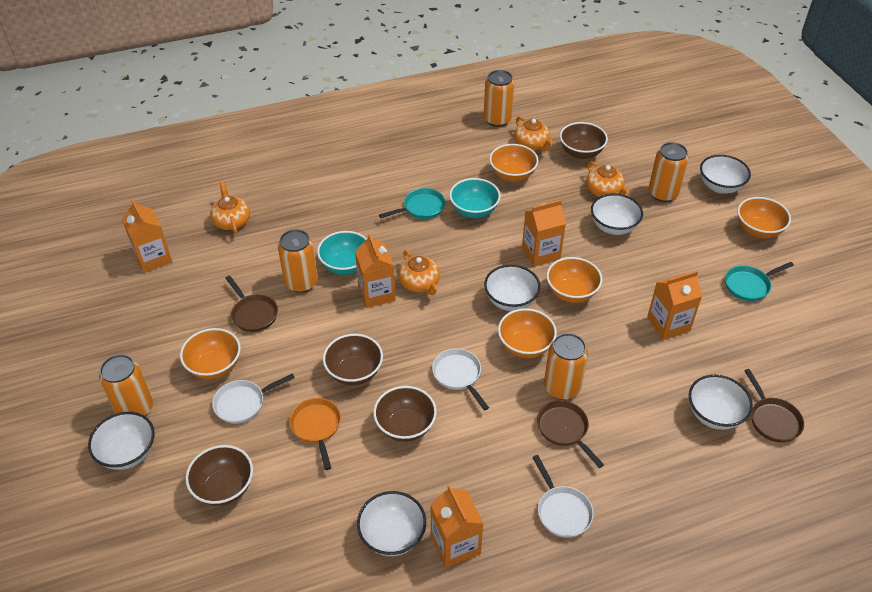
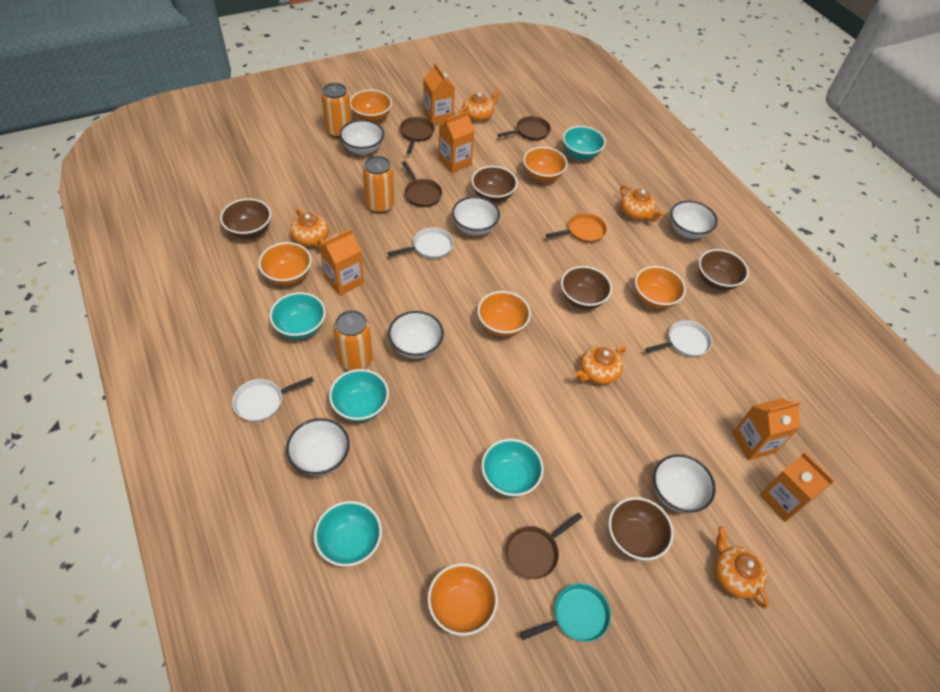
brown bowl: [185,445,253,506] [323,334,383,385] [373,386,437,442] [560,122,608,159] = 4 -> [220,198,271,239] [472,166,518,203] [561,266,612,310] [608,497,674,560] [699,249,749,291] = 5
brown pan: [225,275,278,332] [537,401,604,468] [744,369,804,443] = 3 -> [400,117,435,154] [402,161,442,207] [497,116,551,141] [505,512,583,579] = 4
orange bowl: [180,328,241,380] [489,144,539,182] [498,308,557,358] [546,257,602,303] [737,197,791,239] = 5 -> [258,242,312,286] [350,90,392,123] [428,563,498,636] [477,291,531,337] [523,147,568,182] [635,266,686,309] = 6
orange can: [99,354,153,416] [278,229,318,293] [484,70,514,127] [544,333,588,400] [648,142,689,202] = 5 -> [321,83,352,138] [333,310,373,371] [363,156,394,213] = 3
orange teapot: [210,181,250,234] [398,250,440,295] [514,116,553,151] [586,161,629,197] = 4 -> [290,208,329,249] [459,88,501,122] [575,346,626,384] [620,185,664,222] [715,526,769,608] = 5
turquoise bowl: [317,231,367,275] [449,178,500,218] = 2 -> [270,292,326,339] [314,501,382,567] [329,369,389,422] [481,439,544,497] [563,126,606,160] = 5
turquoise pan: [379,188,446,219] [725,262,794,301] = 2 -> [520,583,611,642] = 1

